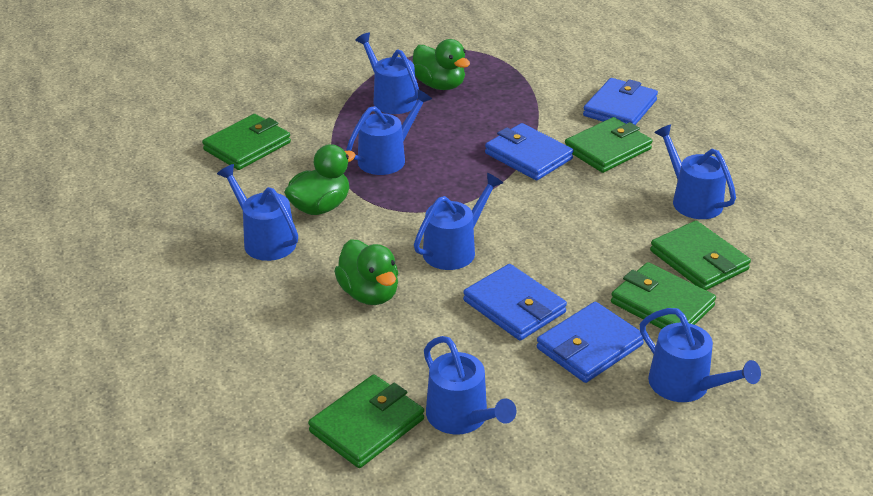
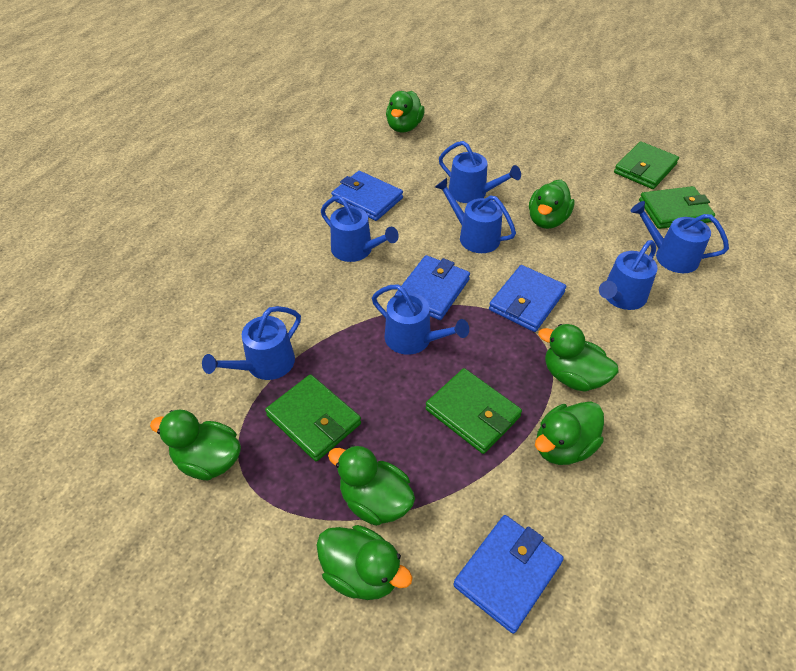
green duck: [284,144,356,215] [334,239,398,305] [413,39,470,90] = 3 -> [150,410,241,480] [317,525,413,600] [328,445,415,526] [386,91,425,133] [529,180,575,229] [535,402,604,465] [538,324,618,392] = 7
green wallet: [202,114,291,170] [308,374,424,468] [565,117,652,173] [611,262,716,329] [650,221,751,290] = 5 -> [265,374,361,461] [425,368,522,454] [614,141,679,189] [639,186,715,229] = 4

